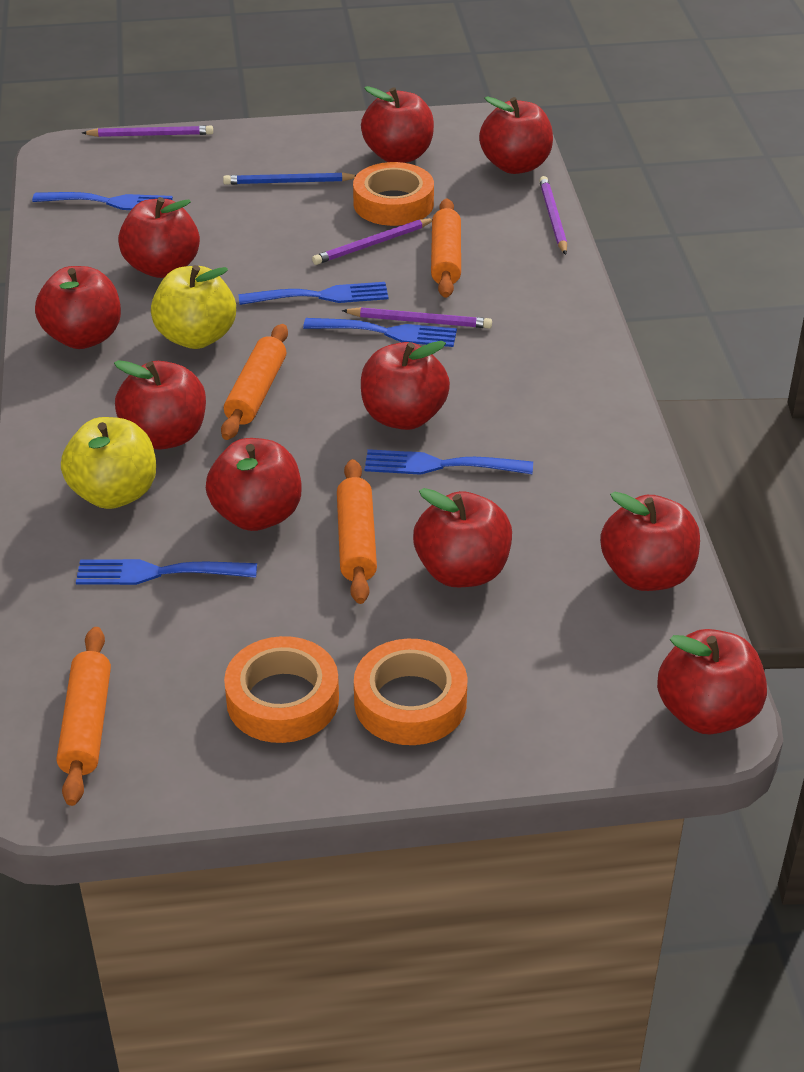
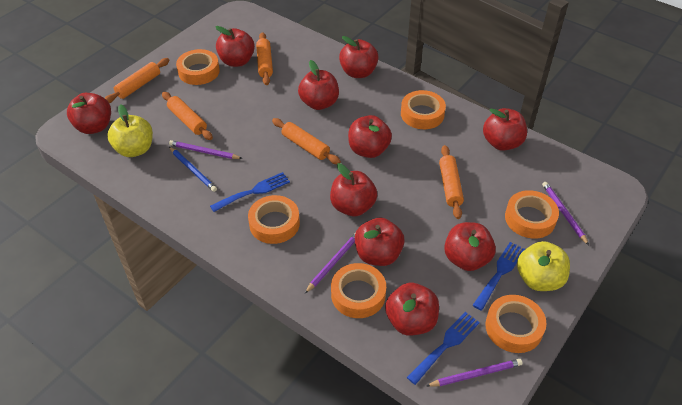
blue fork: [32,192,173,210] [76,559,257,585] [238,282,388,305] [303,318,457,347] [365,449,533,475] = 5 -> [210,172,290,212] [407,312,480,385] [473,242,525,311] = 3
orange rolling pin: [57,627,111,806] [221,324,288,440] [337,459,377,604] [431,199,461,298] = 4 -> [105,58,169,103] [162,92,213,140] [256,32,273,85] [272,118,341,164] [439,145,464,219] = 5
orange tape: [224,636,339,743] [353,162,434,226] [354,639,467,745] = 3 -> [176,49,220,85] [248,195,300,244] [331,263,386,318] [401,90,446,129] [485,295,546,353] [505,190,559,238] = 6

